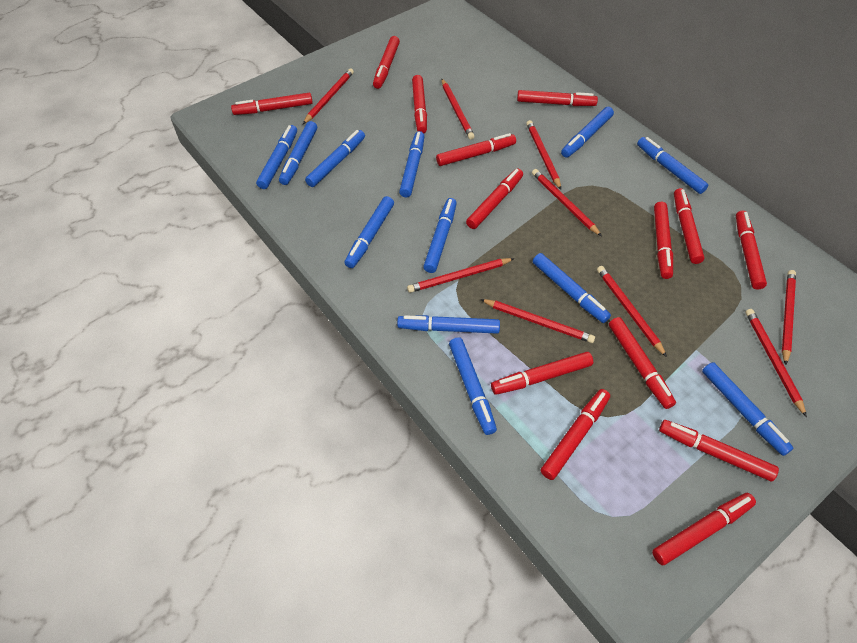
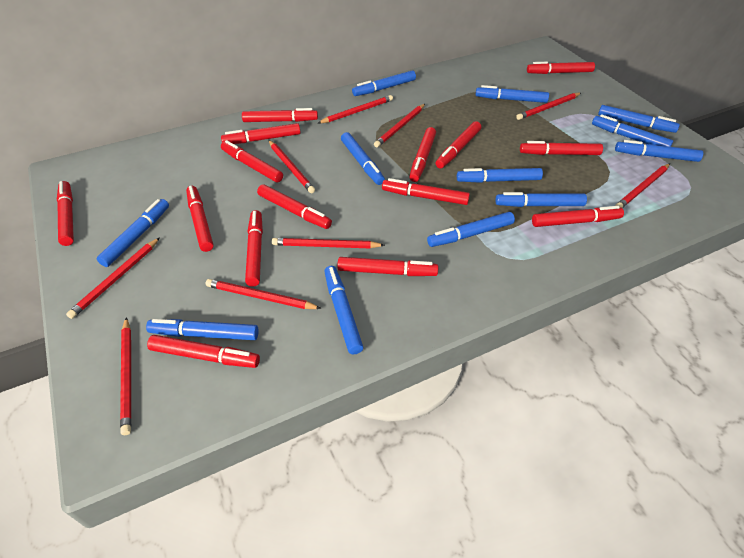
red marker: [231,93,313,115] [373,36,400,89] [412,75,427,133] [436,133,516,166] [466,169,523,229] [491,352,593,395] [517,90,598,106] [541,389,610,480] [609,317,676,409] [652,493,756,565] [654,202,673,279] [659,420,779,481] [674,188,705,264] [736,211,767,289] = 14 -> [57,181,74,246] [147,335,260,368] [186,186,214,252] [221,123,300,144] [221,140,283,182] [242,108,318,122] [245,210,263,287] [257,184,332,229] [337,257,438,276] [382,178,470,205] [409,127,436,182] [436,121,481,169] [520,141,603,155] [527,62,595,74] [532,206,624,227] = 15

